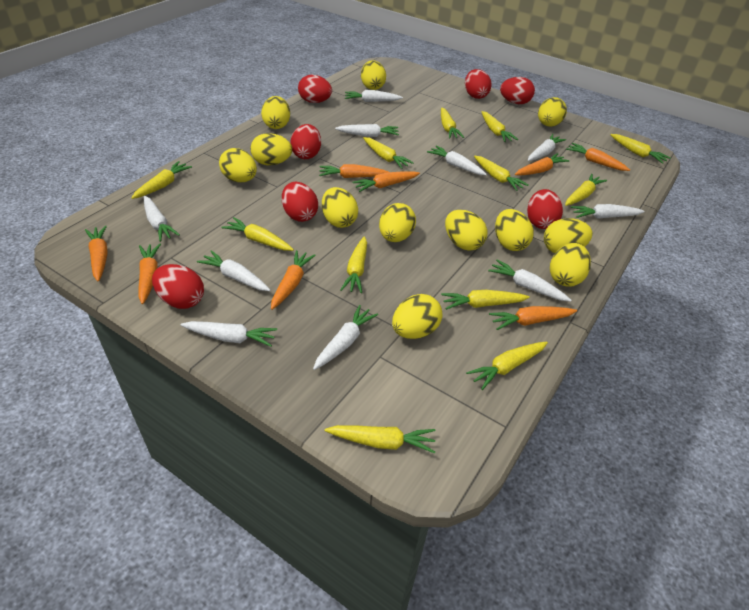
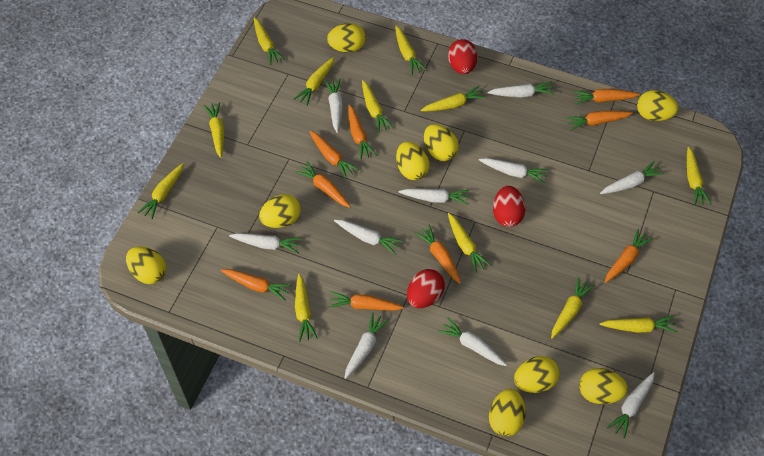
orange carrot: [85,226,108,282] [138,244,161,304] [271,250,316,310] [319,164,388,178] [352,171,420,192] [489,306,577,330] [515,153,569,176] [566,143,630,171] = 8 -> [221,269,292,301] [295,161,351,208] [309,131,359,179] [328,291,404,311] [348,105,376,160] [414,225,461,284] [566,111,633,131] [573,89,640,105] [605,229,653,283] = 9
red egg: [152,264,204,309] [282,182,318,222] [290,124,321,159] [298,75,332,103] [465,69,492,99] [500,77,535,104] [527,189,563,229] = 7 -> [407,269,445,308] [448,39,477,74] [493,186,525,227] = 3
yellow egg: [219,148,257,182] [250,133,292,165] [261,96,290,129] [322,187,358,228] [361,60,386,90] [379,203,416,242] [392,294,442,339] [445,210,488,251] [495,209,534,251] [538,97,567,127] [544,218,593,253] [550,243,591,287] = 12 -> [126,247,166,284] [259,194,301,228] [327,23,366,53] [396,142,430,180] [424,124,459,161] [489,389,526,437] [514,356,559,393] [579,368,628,404] [637,90,679,121] = 9

